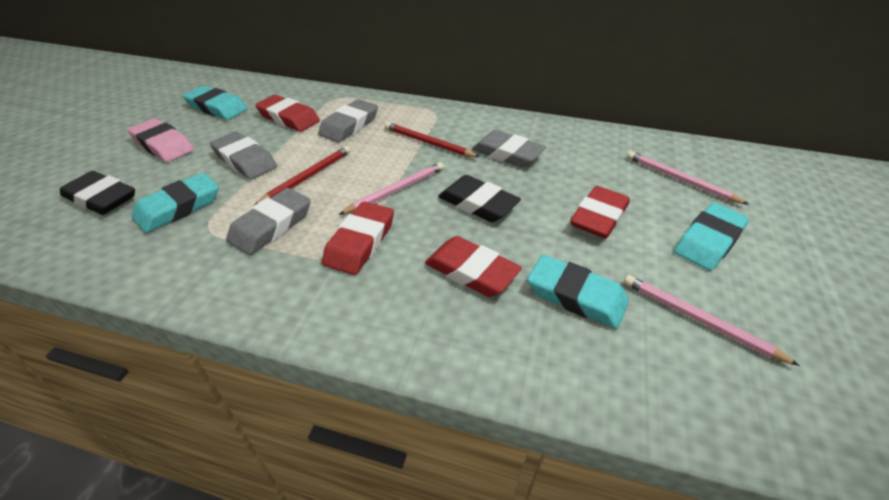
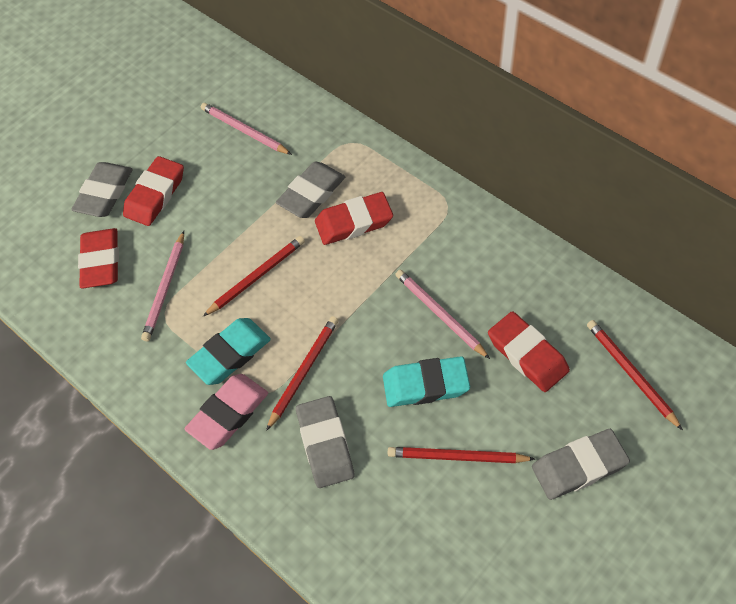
black eraser: [60,171,135,215] [438,175,521,222] = 2 -> none = 0
red pencil: [254,146,351,205] [385,122,479,157] = 2 -> [203,236,305,316] [266,316,338,431] [388,447,535,463] [587,320,683,430] = 4
turquoise eraser: [132,173,219,233] [183,86,247,120] [527,255,629,329] [674,203,749,271] = 4 -> [186,318,271,385] [383,356,470,407] = 2

